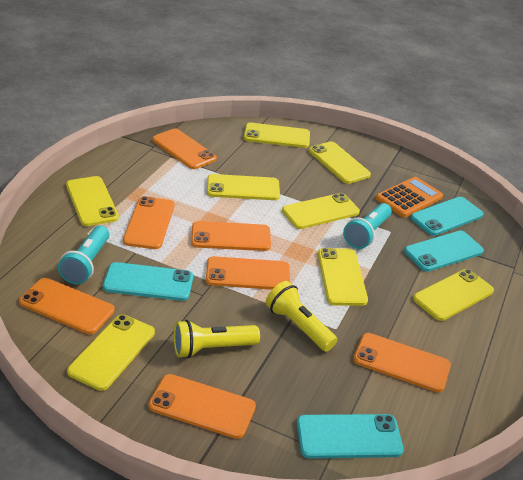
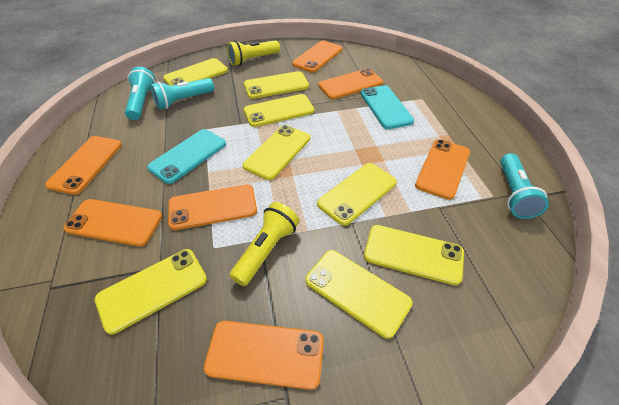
orange calculator: [376,177,443,217] = 1 -> none = 0
turquoise flashlight: [58,226,109,284] [343,203,392,249] = 2 -> [125,67,155,120] [150,78,214,109] [500,153,549,219] = 3
turquoise phone: [103,262,193,301] [297,414,404,459] [404,231,484,272] [410,197,484,236] = 4 -> [147,129,226,184] [360,85,414,129] = 2

